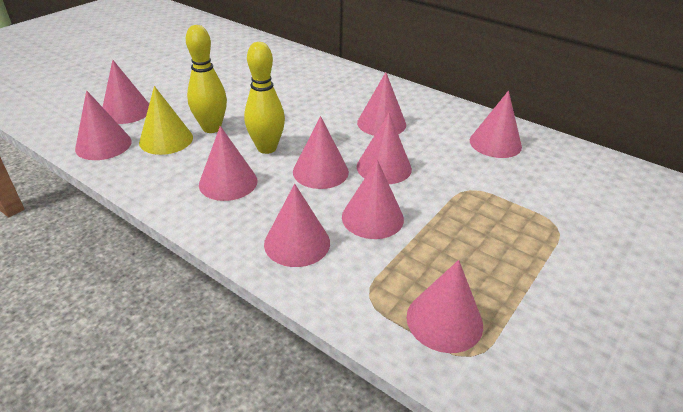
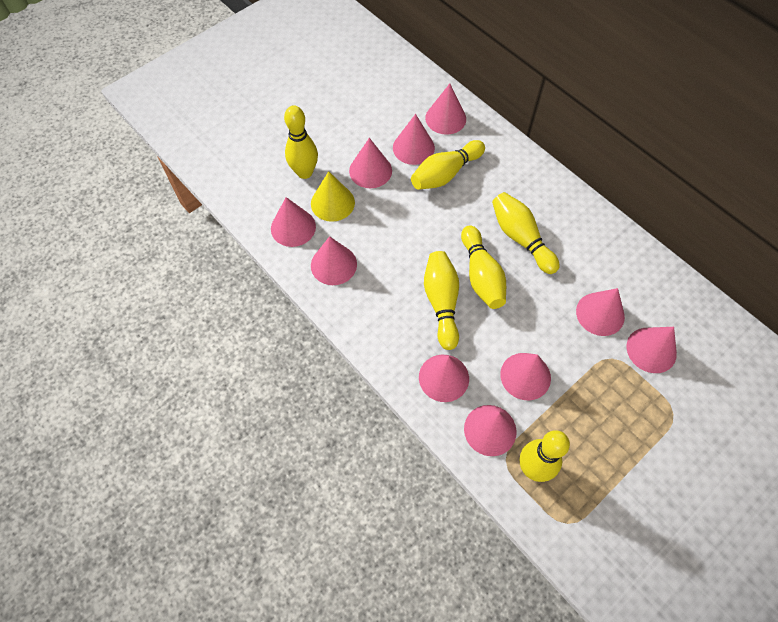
yellow bowling pin: [186,25,227,133] [244,42,285,154] = 2 -> [284,105,318,179] [411,140,485,190] [424,251,459,350] [461,225,506,309] [492,192,560,274] [520,430,570,482] = 6

